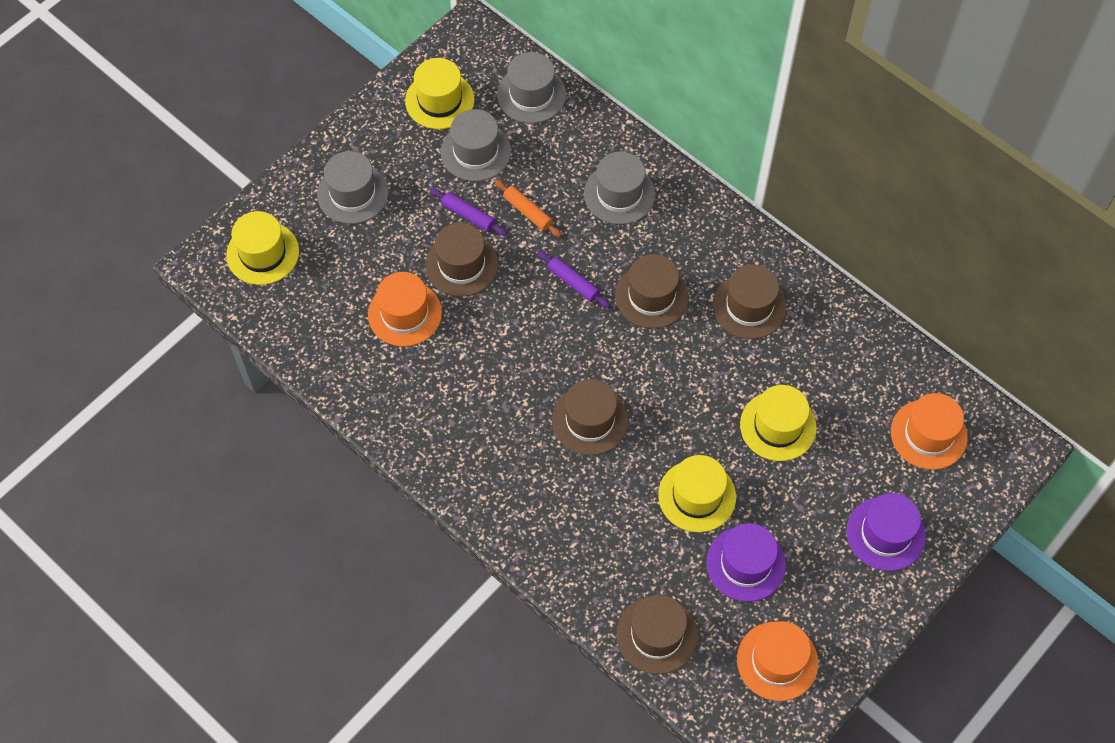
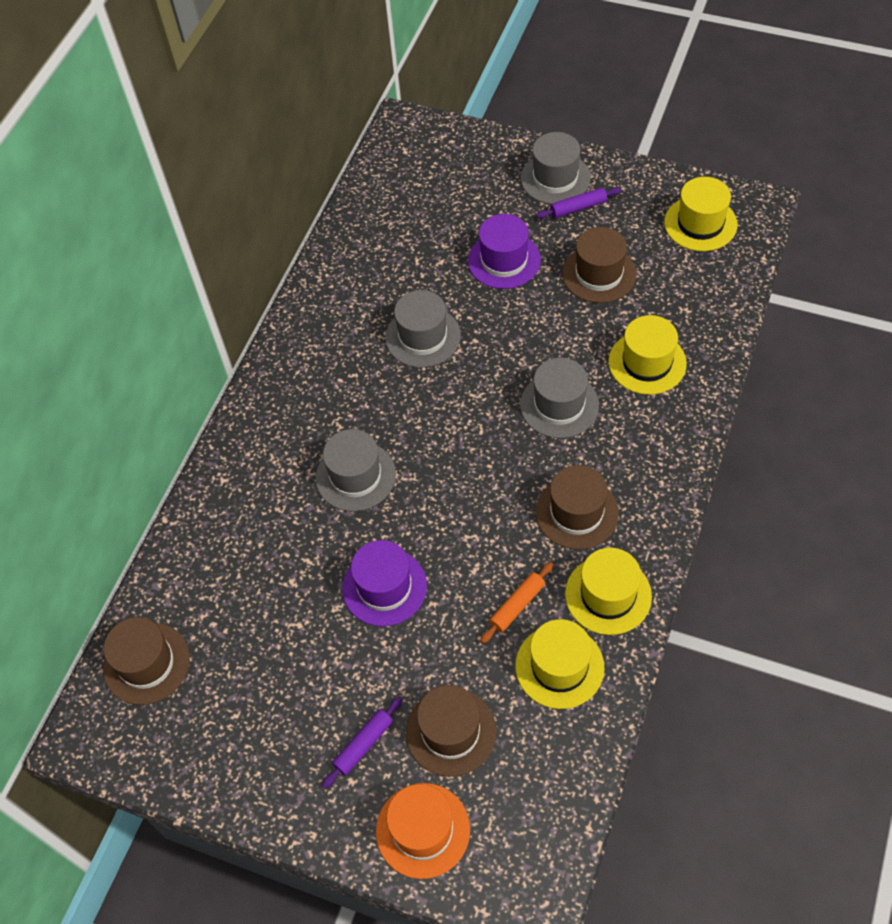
brown hat: [425,223,498,297] [552,379,628,455] [615,254,689,329] [617,595,697,674] [713,264,786,339] = 5 -> [103,617,190,705] [406,685,496,777] [535,465,619,550] [562,227,636,303] = 4
orange hat: [368,272,442,347] [737,621,819,701] [891,393,968,470] = 3 -> [376,783,470,879] = 1

